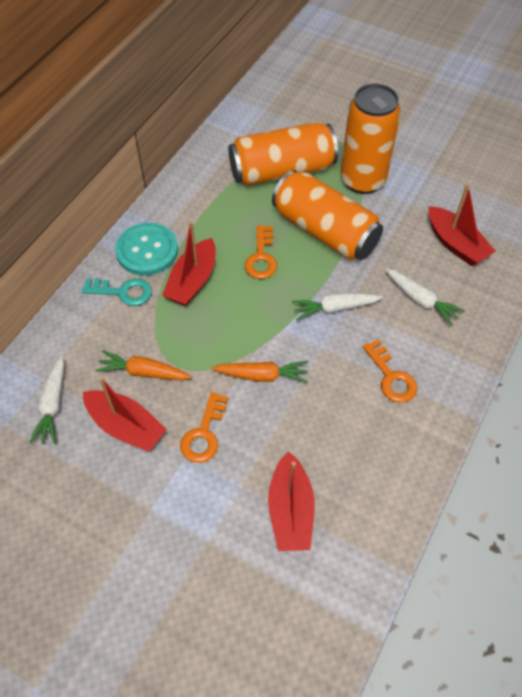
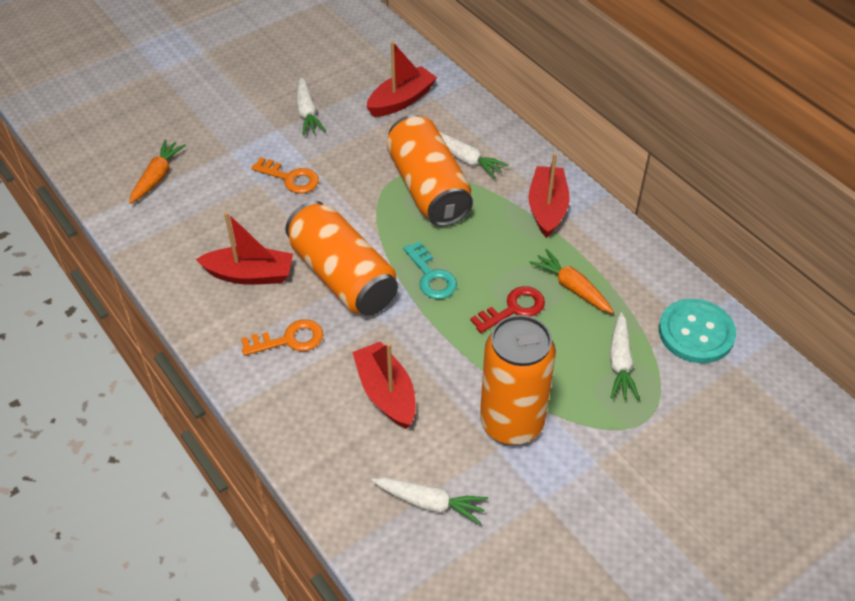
orange key: [180,392,228,463] [245,225,277,279] [363,340,417,403] = 3 -> [241,319,323,356] [251,157,319,193] = 2
red key: none = 0 -> [470,286,545,333] = 1
white carrot: [29,356,64,444] [292,293,383,320] [385,268,465,326] = 3 -> [296,77,325,135] [371,477,488,525] [439,132,508,179] [610,312,640,400] = 4

